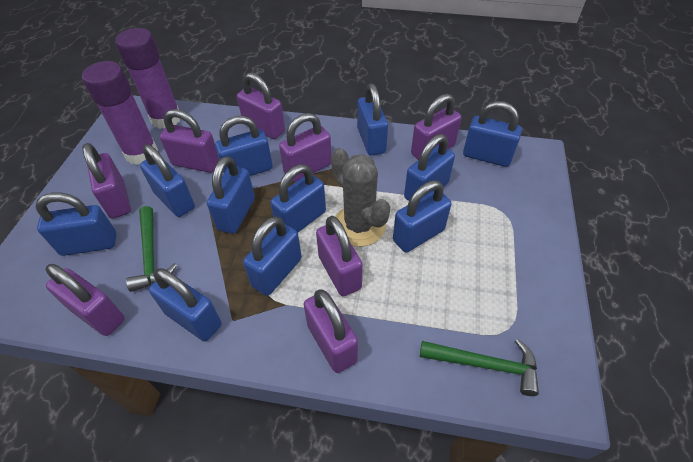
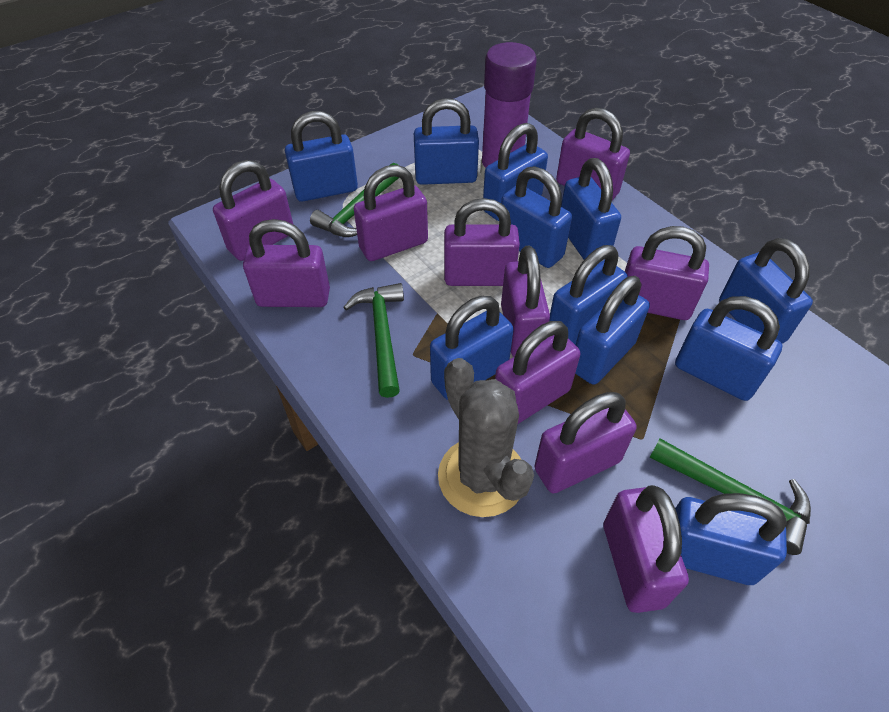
green hammer: [126,206,177,292] [420,339,539,396] = 2 -> [310,163,399,237] [343,283,404,398] [650,438,811,555] = 3
purple glue stick: [82,61,158,165] [115,28,180,129] = 2 -> [480,42,537,179] = 1
purple padlock: [45,264,125,336] [82,143,131,218] [160,109,219,173] [237,73,285,139] [279,113,332,182] [304,290,358,373] [316,216,363,296] [411,94,461,160] = 8 -> [213,160,293,261] [243,219,330,307] [354,165,428,261] [444,198,520,286] [495,321,580,425] [501,245,550,357] [534,392,636,494] [556,108,630,201] [603,485,689,613] [625,226,709,320] = 10

